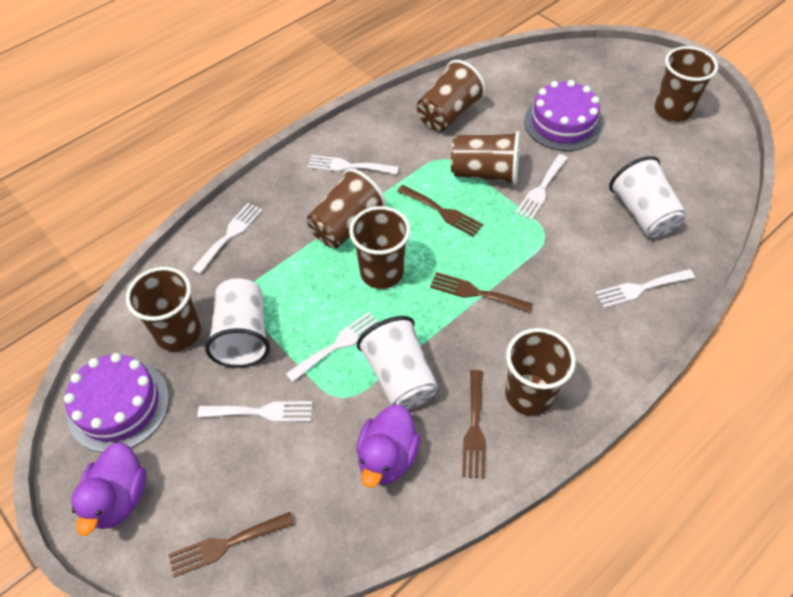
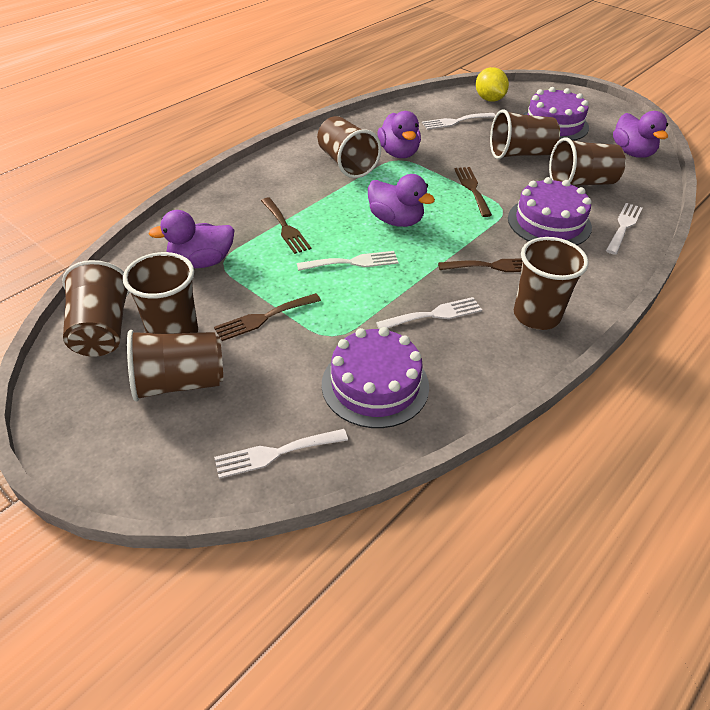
purple cake: [64,353,169,453] [524,80,602,151] = 2 -> [322,327,429,428] [508,177,592,245] [522,87,589,141] = 3
purple duck: [71,442,146,536] [356,404,420,488] = 2 -> [148,210,234,268] [368,174,435,227] [378,111,421,158] [613,111,668,158] = 4
white cup: [205,278,270,368] [357,316,438,410] [609,156,686,238] = 3 -> none = 0
white fork: [191,203,263,274] [198,401,312,422] [286,312,378,382] [308,155,399,174] [515,154,568,220] [595,269,695,308] = 6 -> [214,429,348,479] [297,251,399,271] [376,297,482,329] [422,113,496,130] [606,203,642,255] = 5
yellow lemon: none = 0 -> [476,67,509,102] = 1

